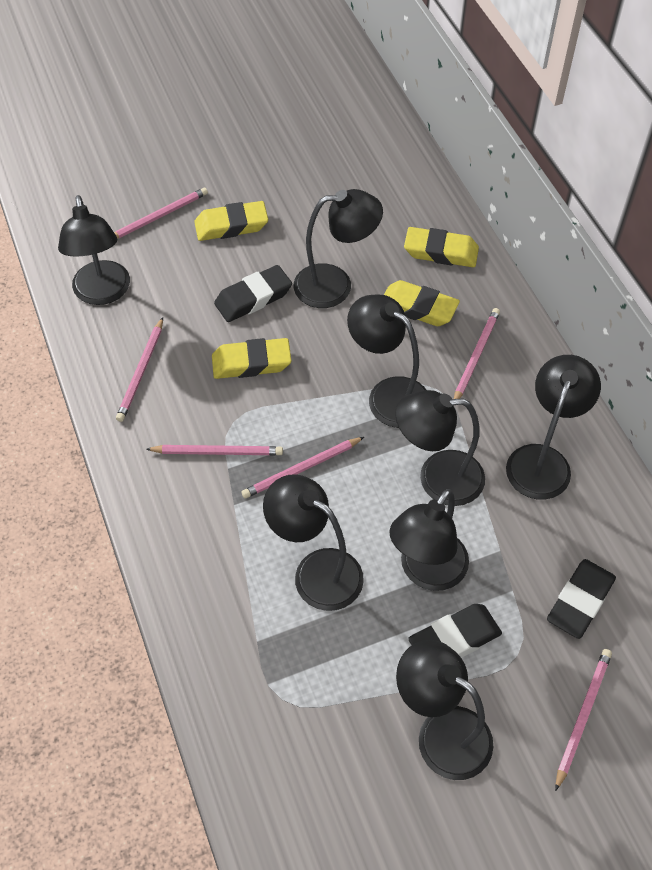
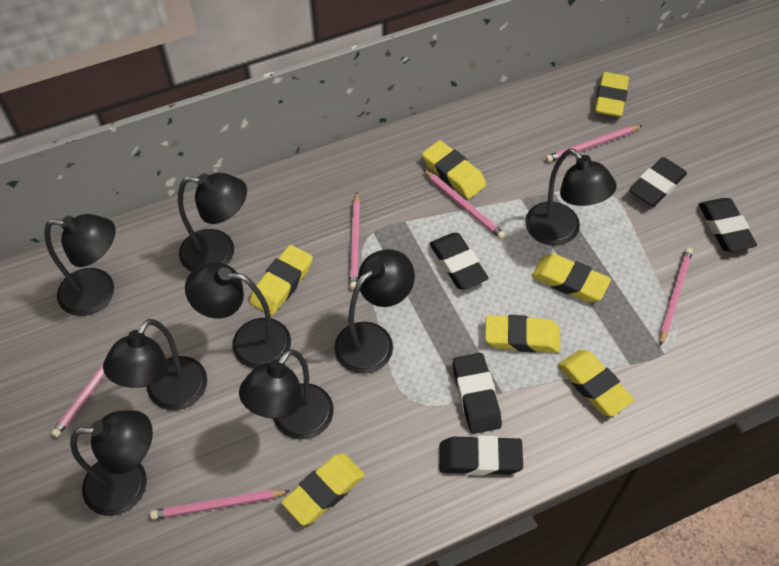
black eraser: [214,265,292,322] [408,604,502,657] [547,559,616,639] = 3 -> [429,233,489,290] [439,435,523,475] [453,353,502,434] [629,157,687,206] [699,198,757,252] = 5
yellow eraser: [194,201,268,241] [212,338,291,379] [384,280,460,326] [404,227,479,267] = 4 -> [250,245,313,315] [281,453,365,525] [422,140,486,199] [485,315,560,353] [532,254,611,302] [558,350,634,417] [595,72,629,117] = 7

